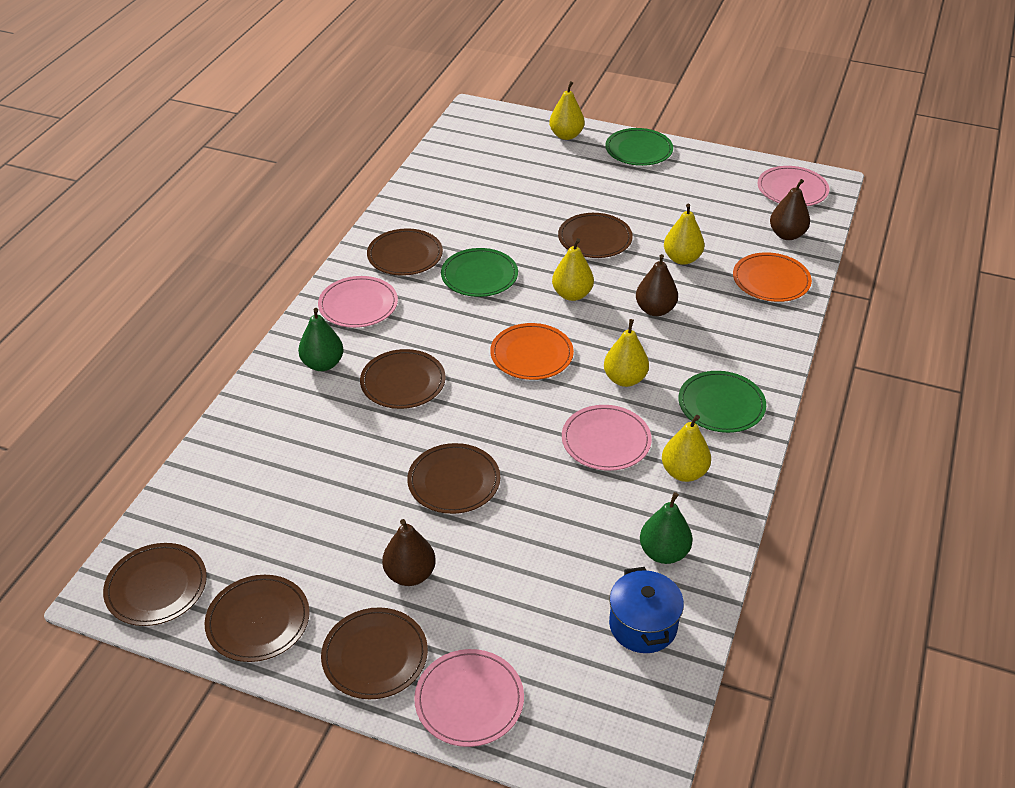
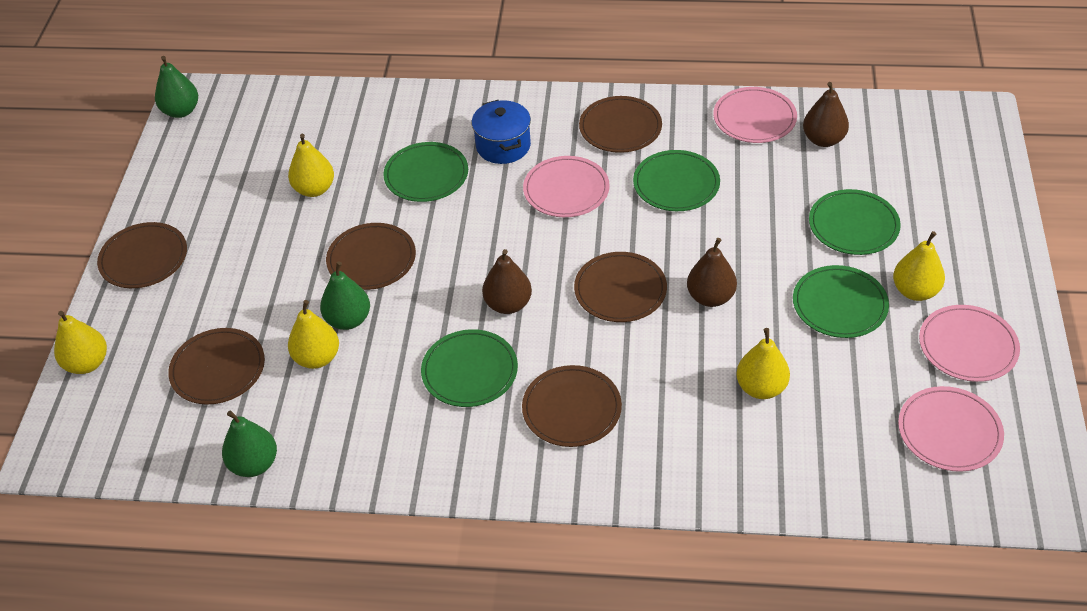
brown plate: [103,543,207,626] [204,575,310,662] [321,607,428,699] [360,349,446,409] [367,228,443,276] [407,443,500,514] [558,213,633,258] = 7 -> [97,222,187,288] [168,328,265,405] [326,223,416,290] [522,365,622,447] [574,252,667,322] [579,96,662,153] = 6
green pear: [298,308,344,371] [640,492,693,564] = 2 -> [155,56,198,118] [222,411,277,477] [320,262,370,330] = 3
green plate: [441,248,518,297] [605,128,673,166] [679,371,766,433] = 3 -> [383,142,468,202] [421,329,518,407] [633,150,720,211] [793,265,889,338] [809,189,901,255] = 5
orange plate: [490,323,574,380] [733,252,812,302] = 2 -> none = 0

